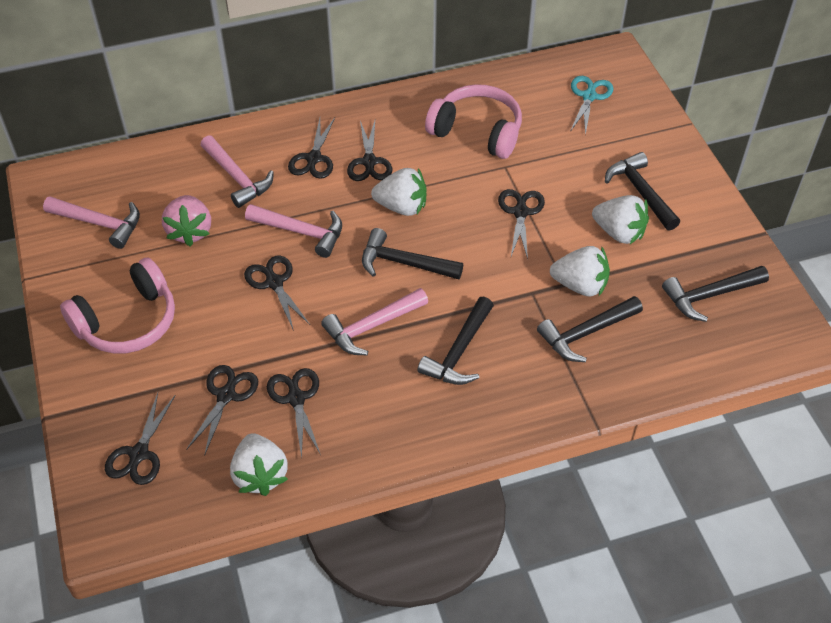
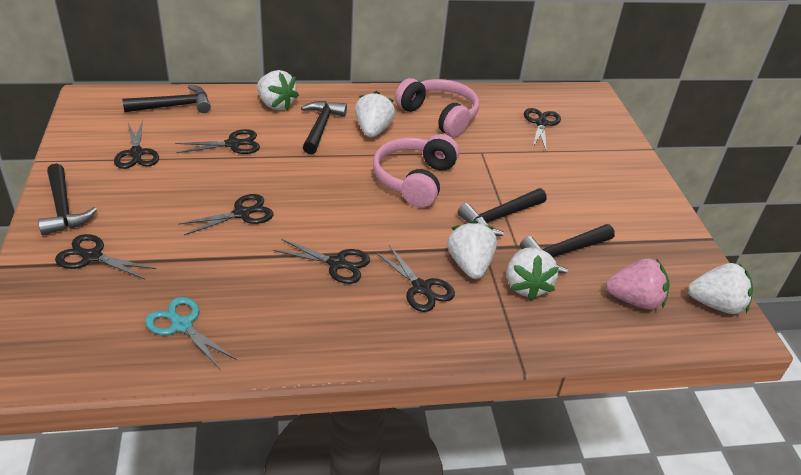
pink hammer: [43,196,140,249] [200,135,274,208] [245,204,342,258] [321,288,428,355] = 4 -> none = 0
white strawberry: [230,433,288,496] [371,168,427,216] [550,246,610,296] [592,195,649,244] = 4 -> [257,70,299,110] [355,91,395,137] [448,220,497,279] [507,247,559,301] [688,263,753,314] = 5

